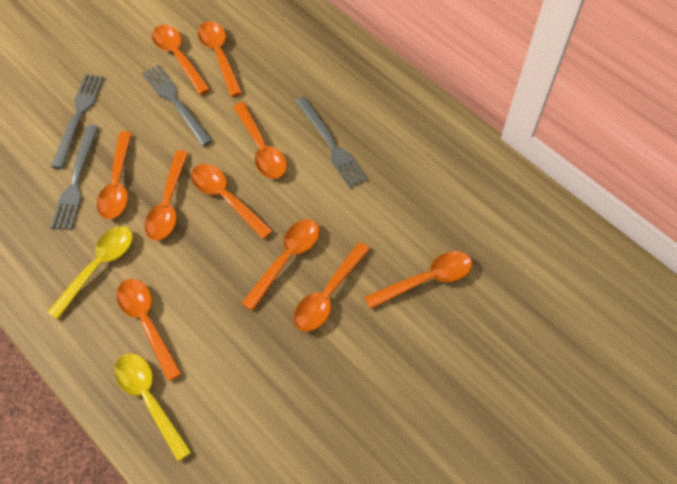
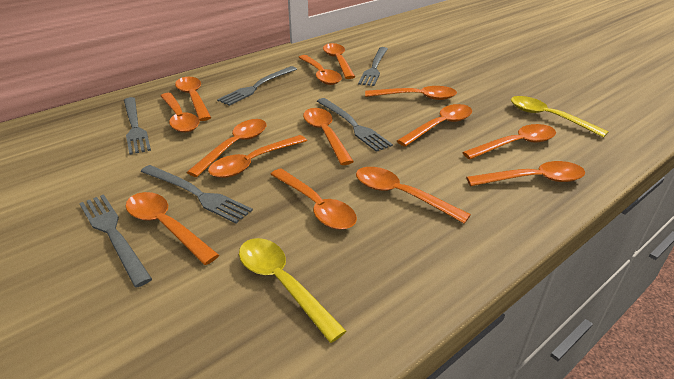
grey fork: [50,125,98,230] [51,74,104,169] [142,64,213,146] [295,97,368,188] = 4 -> [79,194,152,288] [124,97,151,155] [141,165,253,224] [217,66,297,106] [317,98,393,152] [358,47,388,86] = 6
orange spoon: [97,131,132,219] [116,279,182,381] [144,150,188,241] [152,25,210,95] [191,164,273,239] [198,21,243,97] [233,102,287,179] [241,219,319,311] [293,242,370,332] [364,251,472,309] = 10 -> [126,192,219,265] [161,93,199,132] [175,77,211,121] [187,119,266,177] [208,135,307,178] [270,169,357,230] [298,55,342,85] [303,108,354,165] [323,43,355,79] [356,167,471,224] [365,86,457,100] [397,104,472,147] [462,124,556,160] [466,161,585,186] = 14

